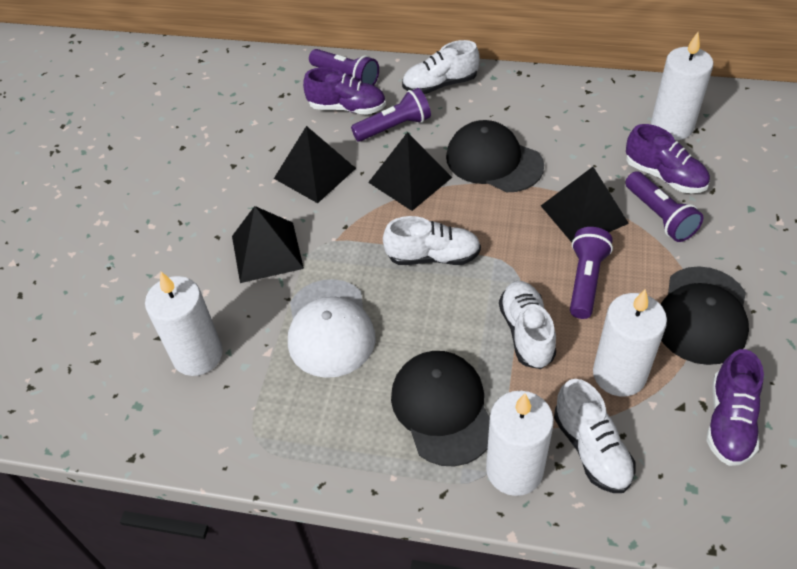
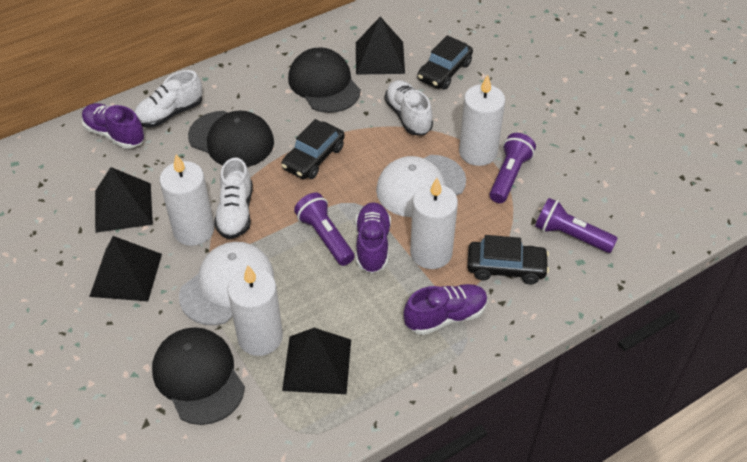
black car: none = 0 -> [281,119,345,179] [417,35,473,89] [467,235,549,285] = 3
purple flashlight: [309,49,379,85] [351,88,431,142] [570,227,613,319] [625,171,704,242] = 4 -> [294,193,355,266] [490,133,536,203] [535,198,618,253] = 3
white cap: [288,279,375,378] = 1 -> [179,242,274,325] [376,155,466,217] = 2
white shoe: [383,216,481,265] [402,40,480,94] [499,281,556,369] [554,379,636,493] = 4 -> [134,70,203,127] [214,157,253,239] [385,80,433,135] = 3

